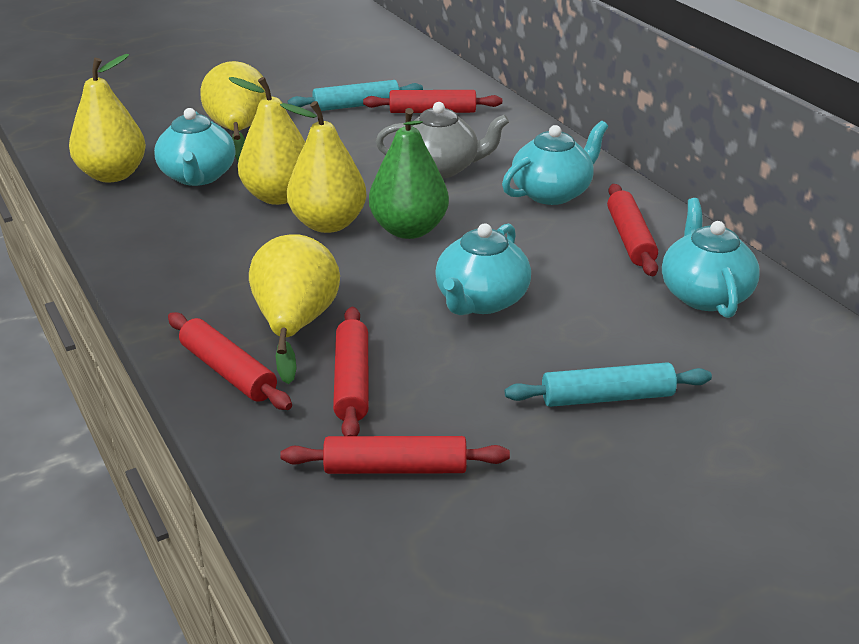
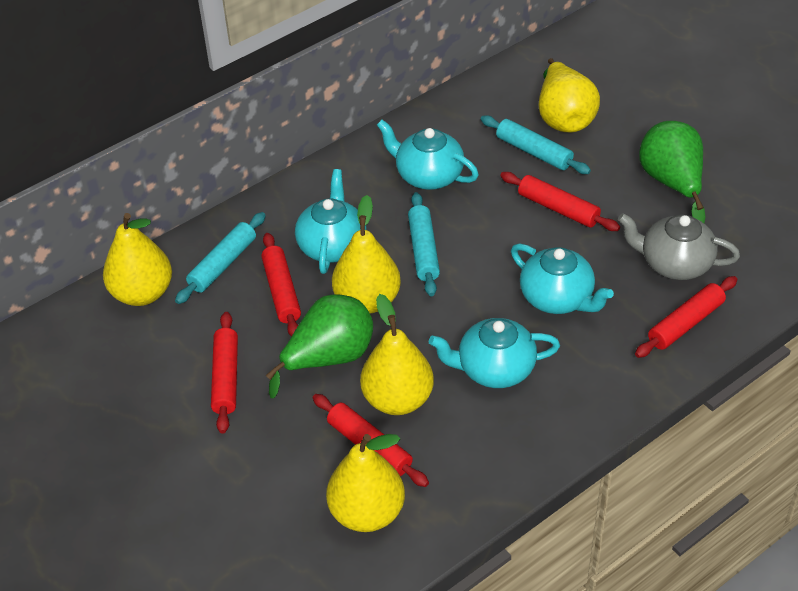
green pear: [369,108,449,239] = 1 -> [266,294,373,398] [639,121,706,223] = 2
turquoise rolling pin: [288,80,423,111] [505,362,712,407] = 2 -> [175,212,266,304] [408,192,440,296] [481,115,591,174] = 3

